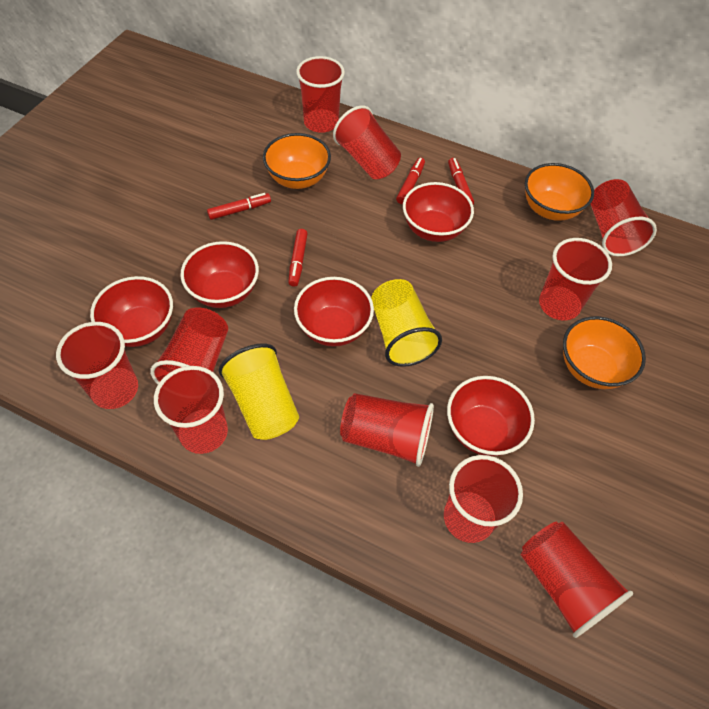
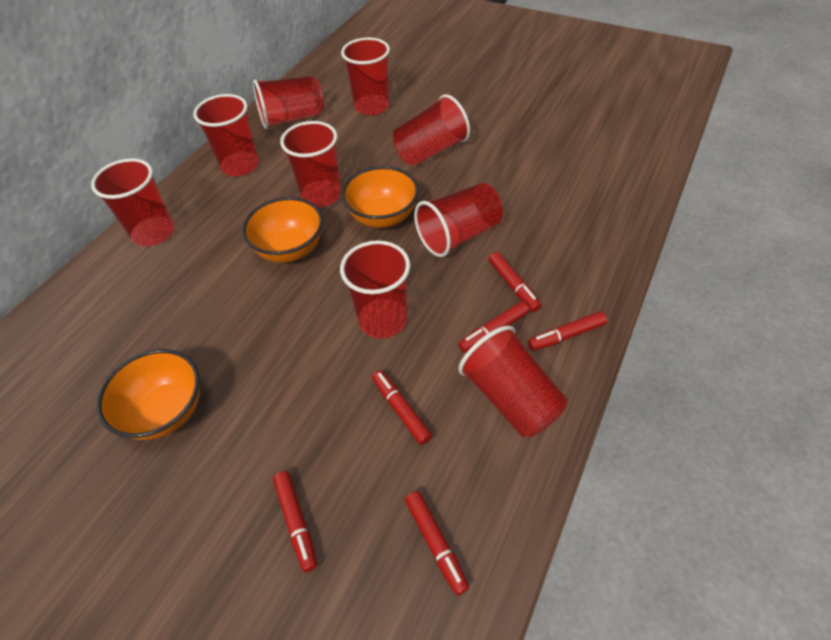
red bowl: [90,276,173,347] [180,241,259,308] [294,277,374,347] [403,182,474,242] [447,376,535,456] = 5 -> none = 0
red cup: [56,322,138,409] [150,307,228,384] [154,366,228,454] [296,56,345,133] [333,105,401,179] [340,393,434,467] [444,455,523,543] [521,522,633,638] [539,238,612,321] [591,179,657,256] = 10 -> [91,158,174,246] [193,94,259,176] [253,76,324,129] [280,121,342,207] [340,240,410,338] [341,37,390,115] [393,94,470,166] [414,183,503,257] [458,326,568,437] = 9
red marker: [207,193,271,220] [288,229,308,287] [396,157,425,204] [448,158,474,204] = 4 -> [273,471,317,572] [372,370,432,445] [405,491,469,595] [458,301,529,352] [489,252,541,312] [528,311,607,351] = 6
yellow cup: [219,343,299,440] [371,279,442,367] = 2 -> none = 0

